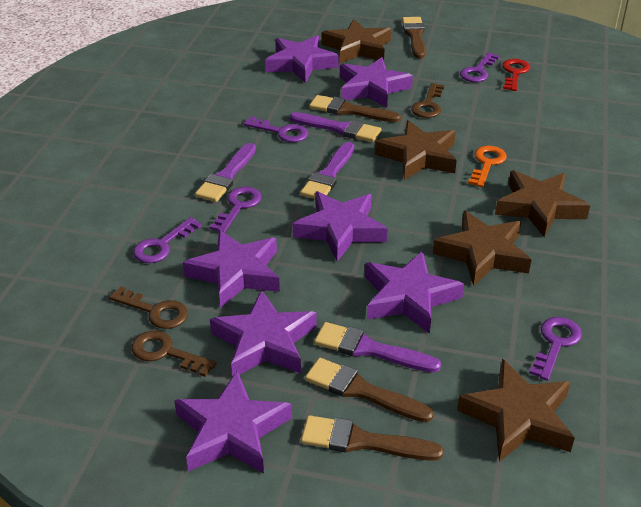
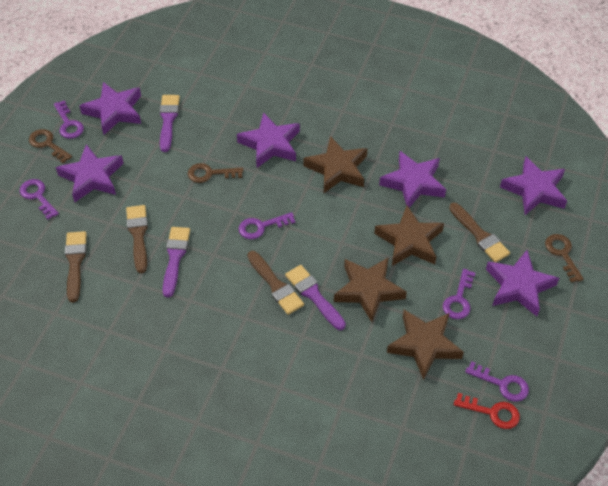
brown star: [322,19,391,63] [375,120,457,180] [433,211,532,286] [457,359,575,462] [495,170,590,237] = 5 -> [303,136,368,193] [334,257,407,322] [374,206,444,266] [387,310,464,380] = 4
orange key: [468,146,507,187] = 1 -> none = 0
purple brush: [195,143,256,202] [290,112,381,142] [300,142,354,199] [314,322,441,372] = 4 -> [159,95,180,152] [163,227,190,297] [285,265,346,330] = 3
purple star: [174,371,292,474] [183,230,280,308] [210,290,316,377] [265,36,339,83] [292,191,388,262] [340,57,413,108] [365,251,464,334] = 7 -> [56,144,124,202] [80,82,141,135] [237,112,300,168] [379,151,446,208] [486,250,559,316] [500,157,567,215] = 6

